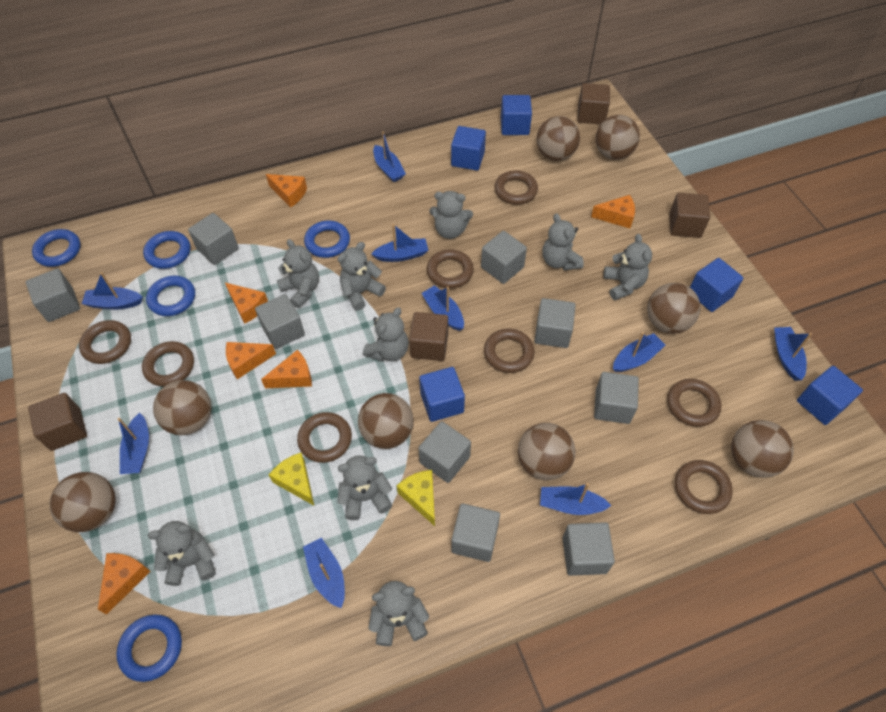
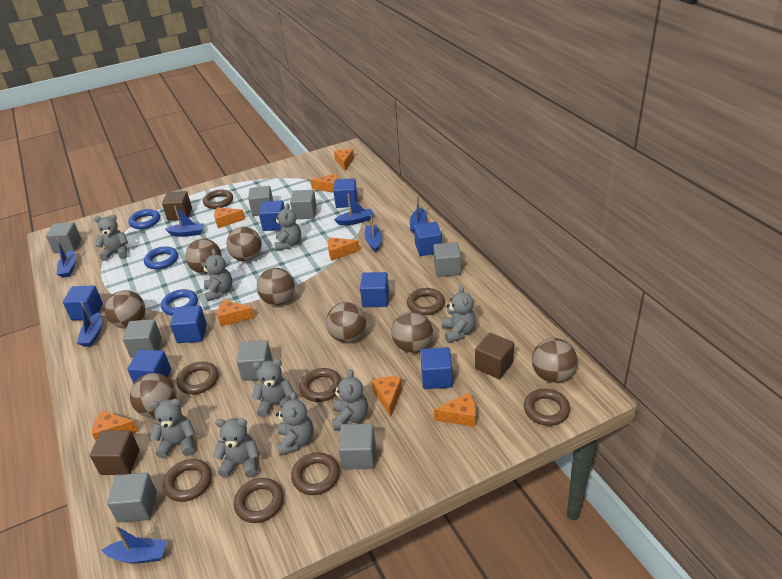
blue boat: [82,272,143,310] [117,413,149,474] [303,538,345,608] [371,224,428,262] [373,131,406,182] [421,285,464,331] [540,483,611,515] [613,332,665,372] [774,327,812,381] = 9 -> [57,238,76,278] [77,302,102,347] [102,525,167,564] [165,206,204,237] [334,194,374,225] [365,215,382,252] [410,194,427,234] = 7
blue cube: [419,367,465,422] [451,126,486,171] [501,95,532,135] [690,258,743,312] [797,366,863,425] = 5 -> [63,286,103,320] [127,350,171,384] [170,306,207,343] [259,201,285,231] [333,178,357,208] [360,272,389,307] [414,222,442,256] [420,347,453,389] = 8
blue ring: [32,229,81,267] [116,615,182,682] [143,231,190,269] [146,276,195,316] [304,221,350,258] = 5 -> [128,209,160,229] [144,246,178,270] [161,289,198,316] = 3
brown cube: [28,393,87,451] [409,312,448,361] [577,83,610,124] [669,193,710,238] = 4 -> [90,430,140,475] [162,191,192,221] [475,333,514,379] = 3
grey cube: [26,268,80,322] [188,213,239,265] [255,294,305,349] [418,421,471,483] [451,504,500,562] [481,231,527,284] [534,298,576,348] [563,522,615,576] [594,372,639,424] = 9 -> [46,222,81,253] [107,473,157,523] [123,319,162,358] [236,340,273,381] [248,186,273,216] [290,190,317,219] [338,424,376,470] [433,242,461,277] = 8
orange cheese: [98,553,151,615] [225,283,268,324] [226,342,276,379] [261,350,312,388] [266,174,307,207] [591,195,635,228] = 6 -> [92,410,138,441] [214,207,245,228] [217,300,255,326] [311,173,338,193] [328,237,360,261] [334,149,354,171] [372,377,402,417] [434,393,476,427] = 8
yellow cheese: [269,453,314,505] [397,470,435,526] = 2 -> none = 0

